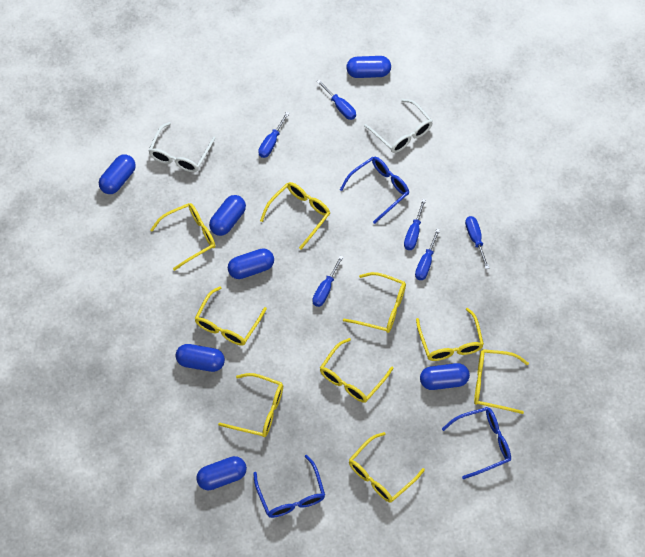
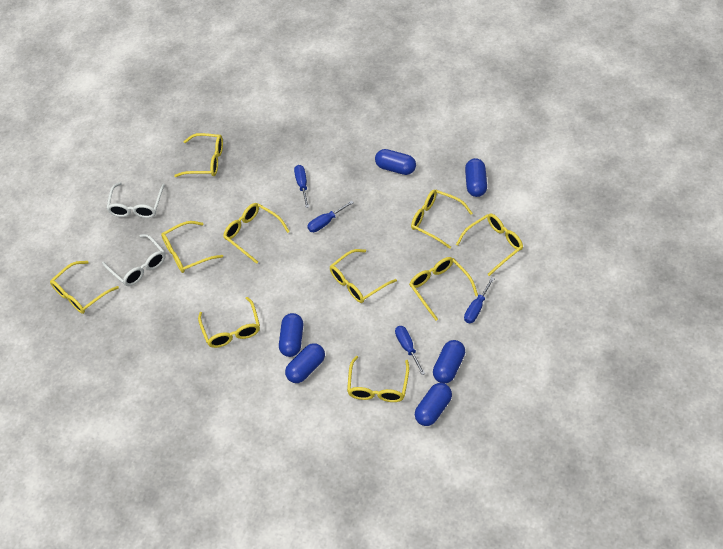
blue capsule: [99,154,136,194] [176,344,225,372] [196,456,247,490] [209,195,246,236] [228,248,274,279] [346,56,391,78] [420,363,470,390] = 7 -> [279,313,304,357] [285,343,325,383] [375,149,416,175] [415,383,452,426] [433,340,465,384] [465,158,487,197] = 6
blue glasses: [253,455,325,518] [340,157,409,224] [442,407,511,479] = 3 -> none = 0
blue screwdriver: [258,112,289,158] [313,256,343,307] [317,80,356,120] [404,199,426,250] [415,229,440,280] [465,216,489,269] = 6 -> [294,165,309,208] [307,201,354,232] [395,326,425,375] [464,277,495,323] = 4
yellow glasses: [150,203,215,271] [194,286,267,346] [218,373,283,437] [260,182,330,249] [320,338,393,403] [343,272,406,333] [349,432,425,503] [416,308,484,361] [474,349,529,414] = 9 -> [50,261,119,314] [161,221,223,273] [174,133,223,177] [198,297,260,348] [223,203,290,264] [330,249,397,303] [347,356,409,402] [409,257,478,321] [411,189,473,249] [456,213,523,276] = 10

